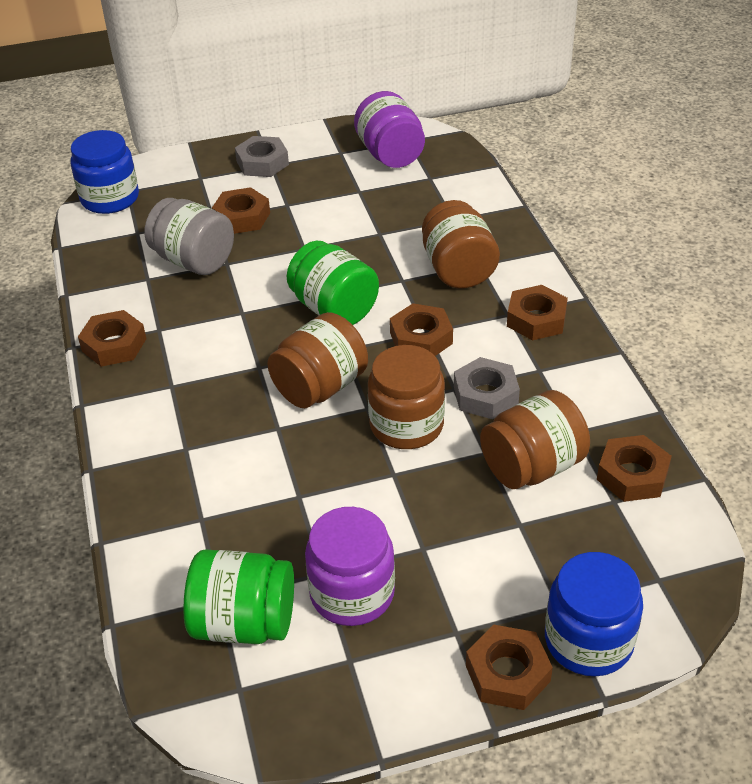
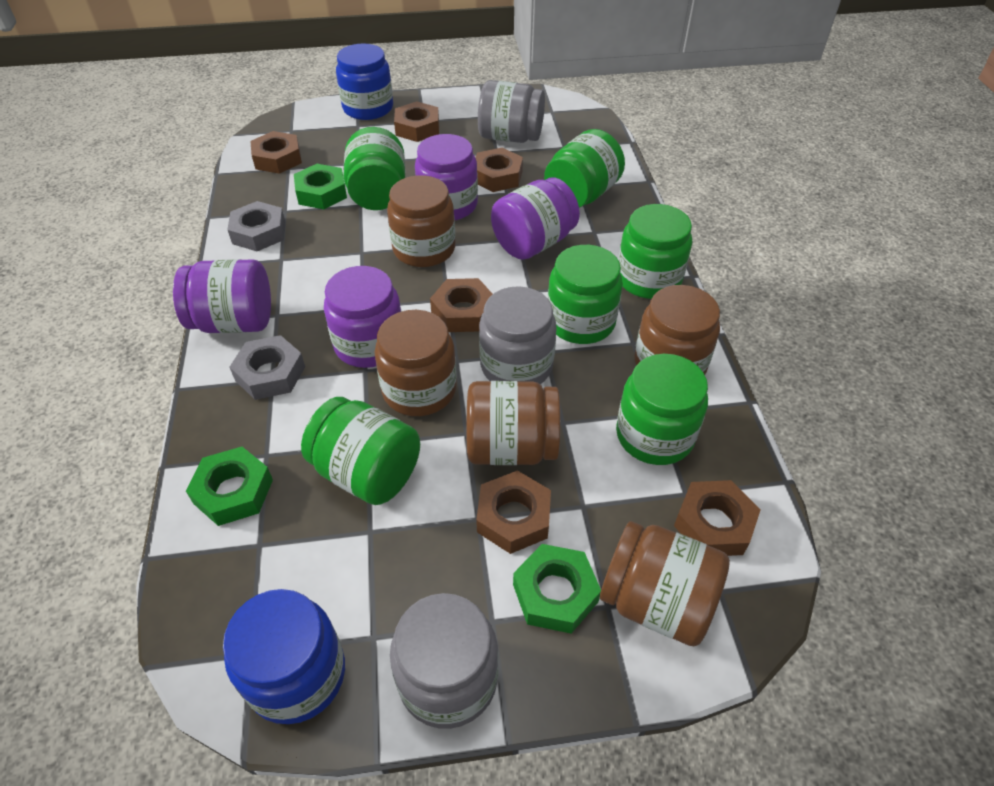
brown jar: [267,312,368,408] [368,345,445,449] [422,200,500,288] [480,390,590,489] = 4 -> [374,310,457,416] [387,175,455,267] [467,381,560,465] [600,521,730,646] [634,285,720,375] = 5
green jar: [183,550,294,644] [287,241,379,325] = 2 -> [301,397,420,505] [343,127,405,210] [544,129,625,208] [548,245,623,344] [616,354,708,465] [618,204,692,299] = 6
green nut: none = 0 -> [186,447,273,526] [294,164,347,209] [513,544,601,633] = 3
grey jar: [144,198,234,275] = 1 -> [390,593,498,729] [478,80,545,143] [479,286,557,384] = 3
purple jar: [305,507,395,626] [354,91,425,168] = 2 -> [173,259,271,333] [324,266,401,368] [415,134,478,220] [491,178,580,260] = 4

